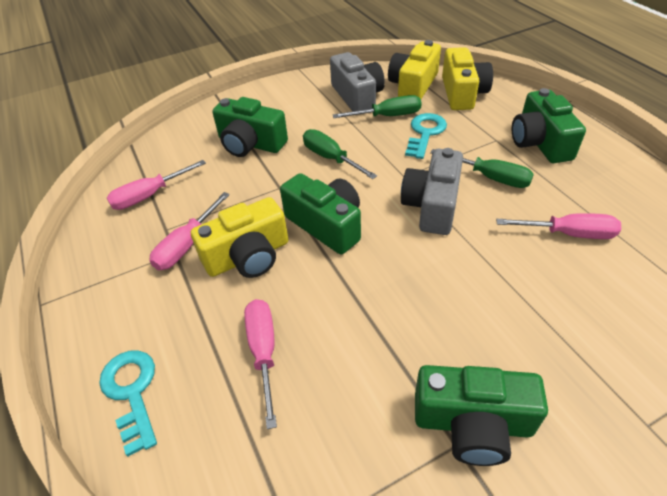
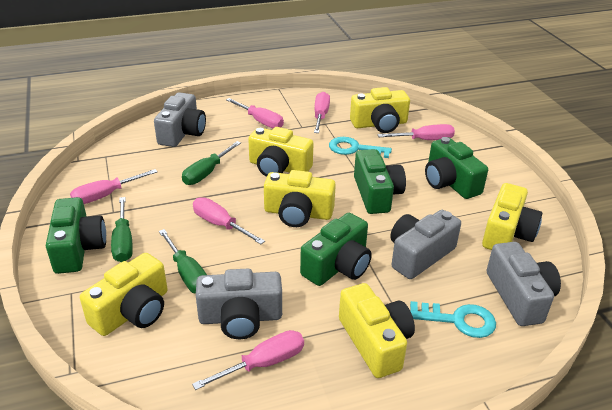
grey camera: [330,52,385,111] [401,148,463,235] = 2 -> [154,92,206,147] [196,269,282,339] [390,210,461,279] [487,242,561,326] = 4
pink screwdriver: [107,160,206,210] [149,192,230,270] [244,299,277,429] [496,213,621,239] = 4 -> [70,169,158,204] [192,330,304,390] [193,197,265,244] [226,98,284,128] [314,92,330,133] [378,124,455,140] = 6
yellow camera: [191,197,288,278] [388,40,441,99] [442,47,493,110] = 3 -> [80,253,167,336] [248,127,313,177] [264,170,336,227] [339,283,415,378] [350,87,410,133] [482,183,542,250] = 6

